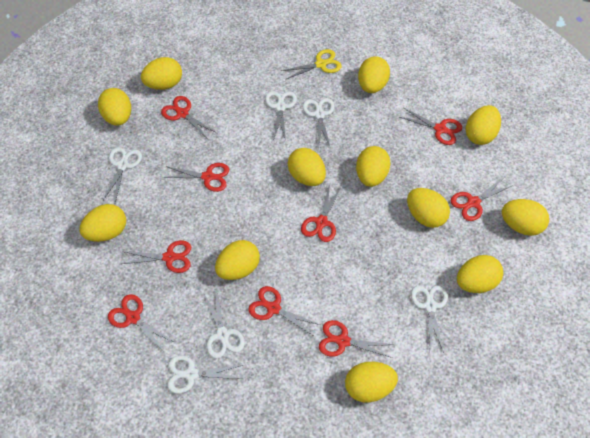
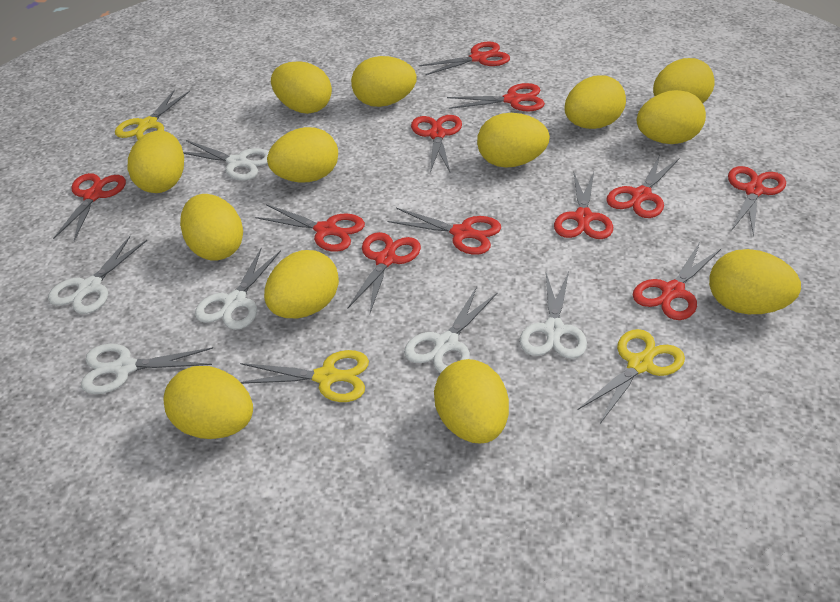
red scissors: [108,294,174,352] [122,240,191,273] [161,96,217,139] [163,163,229,192] [248,286,320,335] [301,183,342,242] [319,320,393,358] [399,108,462,145] [451,178,513,221] = 9 -> [53,173,126,241] [255,204,365,252] [347,232,421,313] [387,208,501,255] [411,115,462,173] [419,41,510,75] [447,83,545,111] [554,171,613,239] [606,155,679,218] [633,242,721,320] [728,166,786,237] = 11
yellow egg: [79,204,126,242] [98,88,131,126] [141,57,182,90] [215,240,260,280] [288,148,326,186] [345,362,398,403] [356,146,390,187] [358,56,390,93] [407,188,450,228] [457,255,503,293] [466,105,501,145] [502,199,549,236] = 12 -> [128,130,184,193] [163,366,253,439] [180,194,243,261] [264,250,339,318] [267,127,338,182] [271,61,332,114] [351,56,417,107] [434,359,509,443] [477,113,550,168] [564,75,626,129] [637,90,706,144] [653,58,715,103] [709,249,801,314] = 13
yellow scissors: [281,49,342,80] = 1 -> [115,89,190,140] [240,350,369,402] [578,329,685,424] = 3

